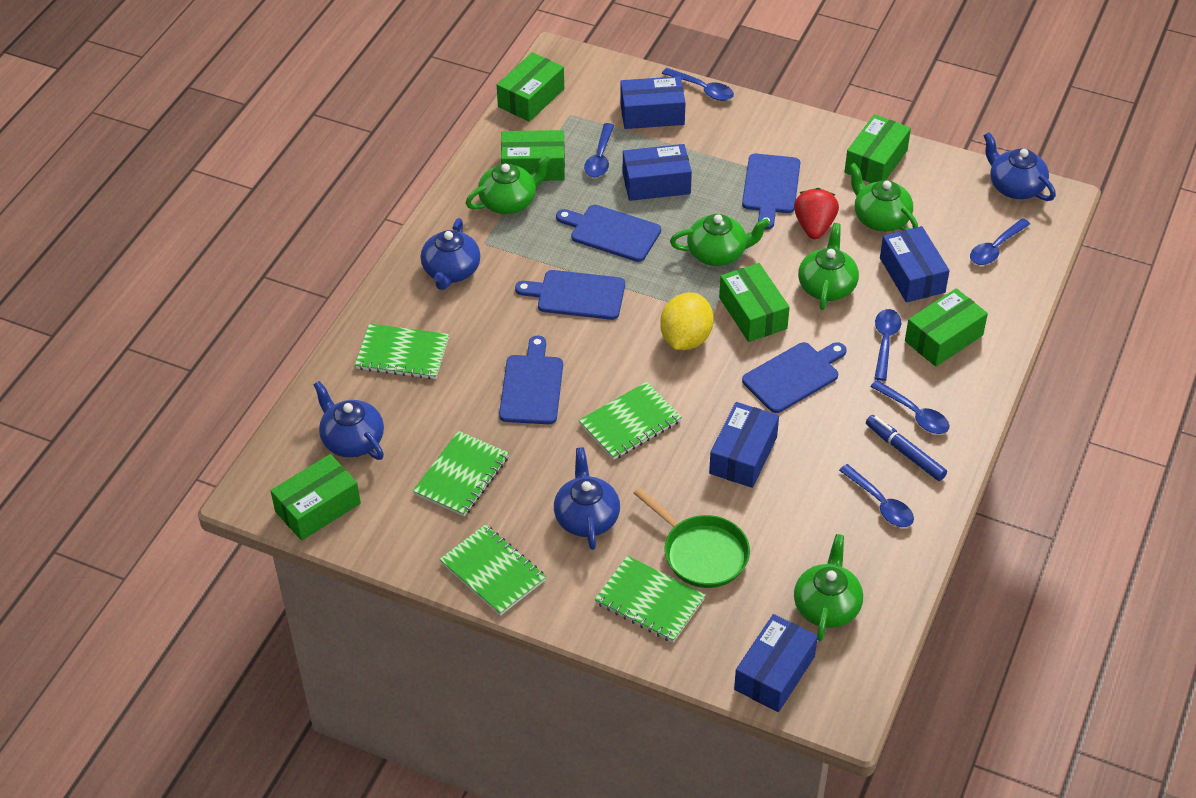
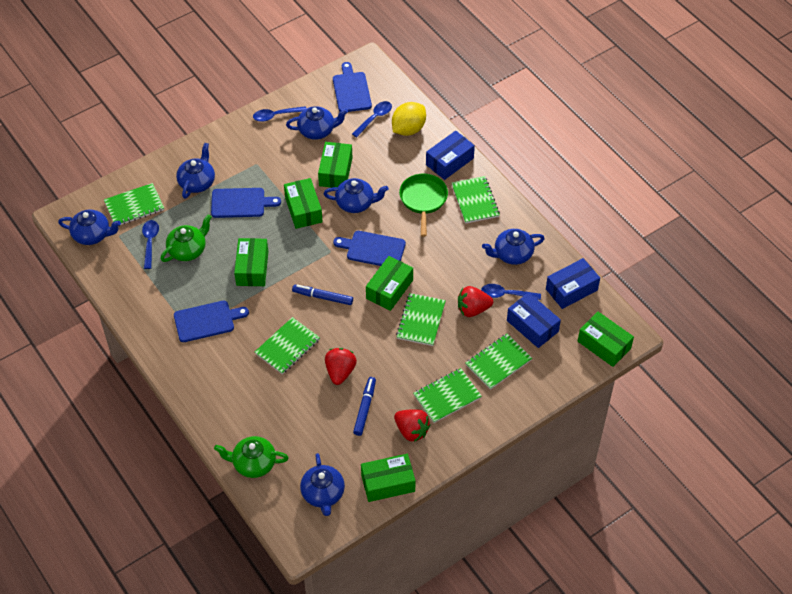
blue box: [620,76,686,129] [623,144,692,201] [709,402,779,488] [734,614,818,712] [880,226,950,303] = 5 -> [426,131,475,180] [507,292,561,348] [546,258,600,309] = 3
blue cutting board: [499,336,563,424] [515,270,625,320] [556,205,661,262] [742,154,800,229] [742,342,846,413] = 5 -> [174,301,249,342] [211,188,281,218] [333,62,372,112] [333,231,406,266] = 4
blue marker: [866,415,947,481] = 1 -> [292,285,353,305] [353,377,376,436] = 2
blue spoon: [584,123,614,177] [662,68,734,101] [839,464,914,527] [870,380,949,434] [874,309,901,381] [970,218,1030,265] = 6 -> [142,220,159,269] [253,106,307,122] [352,101,392,137] [481,284,541,300] = 4
blue teapot: [313,381,384,460] [421,218,480,290] [554,447,620,550] [984,132,1056,201] = 4 -> [58,210,121,245] [176,143,215,199] [286,106,348,140] [300,453,345,516] [324,178,388,213] [482,229,545,265] = 6
green notebook: [355,324,449,379] [413,431,509,516] [440,524,546,616] [579,382,682,460] [595,556,706,643] = 5 -> [104,183,164,226] [255,317,320,374] [396,293,446,346] [413,368,482,423] [452,176,500,224] [466,334,532,390] = 6
green teapot: [466,154,551,214] [670,214,770,266] [794,534,863,641] [798,223,859,310] [849,163,918,232] = 5 -> [160,215,212,262] [214,436,289,478] = 2
red strawberry: [794,188,839,239] = 1 -> [325,348,357,385] [394,409,431,442] [458,286,493,317] = 3

